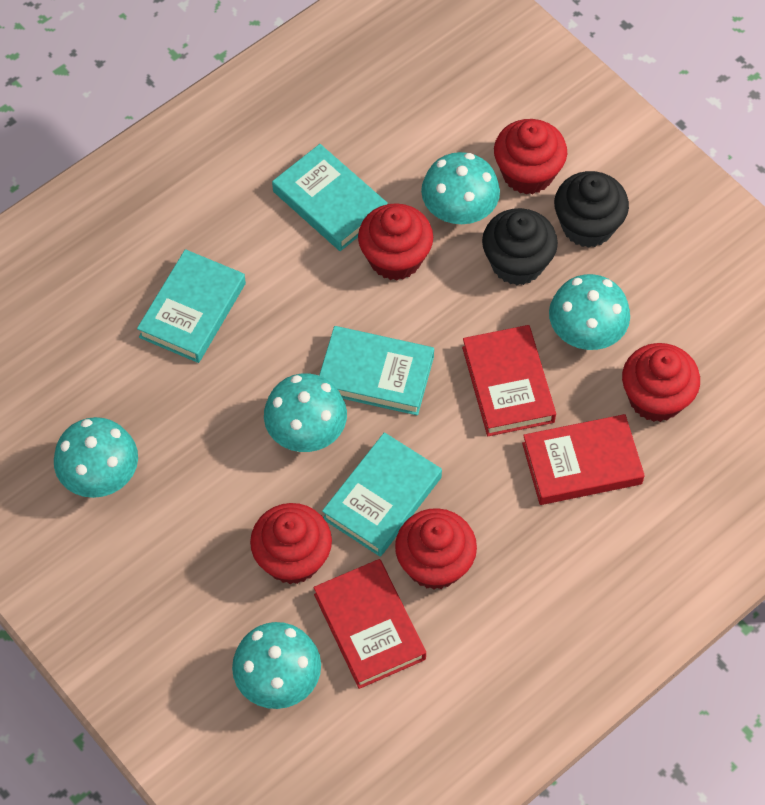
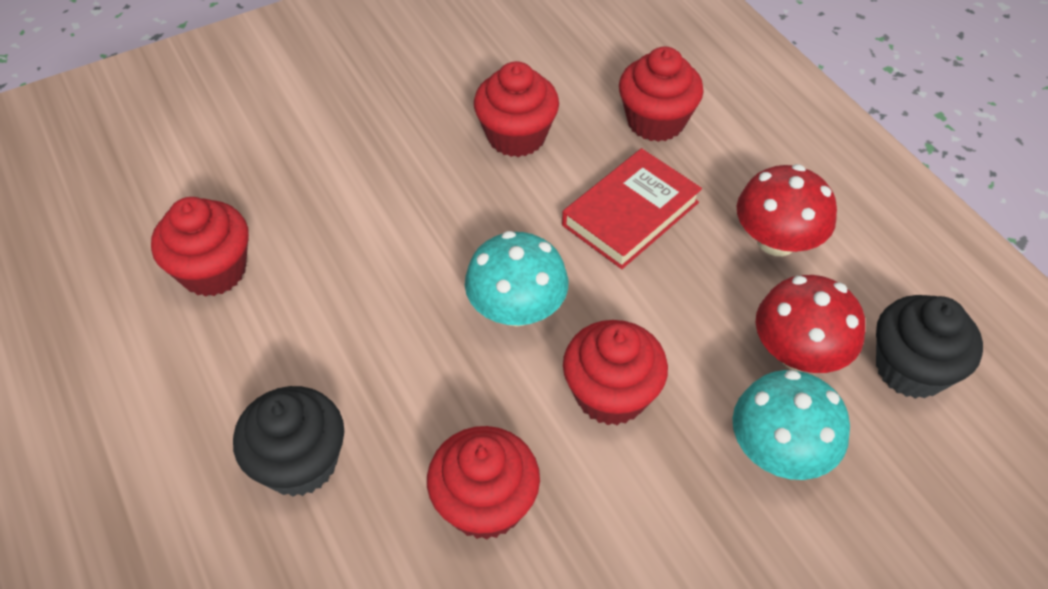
red book: [313,559,426,689] [462,325,556,436] [522,414,645,505] = 3 -> [562,148,702,269] = 1
red mushroom: none = 0 -> [737,164,837,256] [756,275,865,373] = 2
turquoise book: [137,249,246,363] [272,144,388,251] [319,326,434,415] [322,432,442,557] = 4 -> none = 0
turquoise mushroom: [54,417,138,498] [232,622,321,709] [264,373,347,452] [421,152,500,224] [549,274,630,350] = 5 -> [465,231,569,326] [732,370,850,480] = 2

